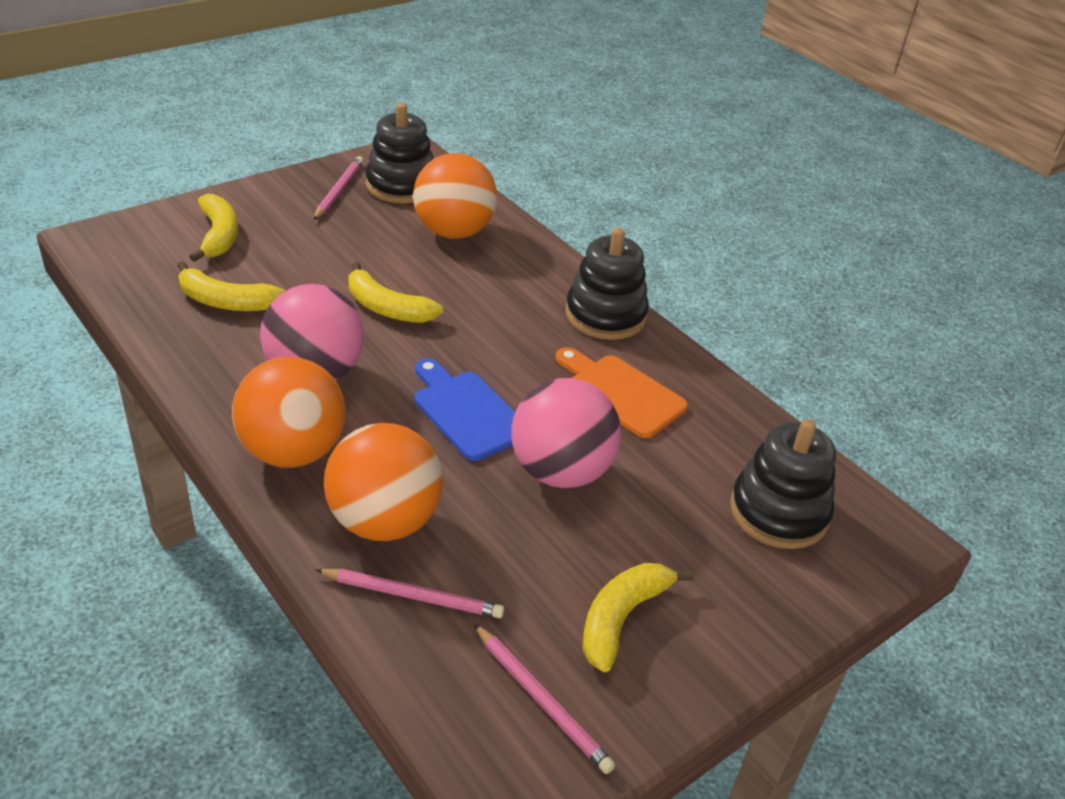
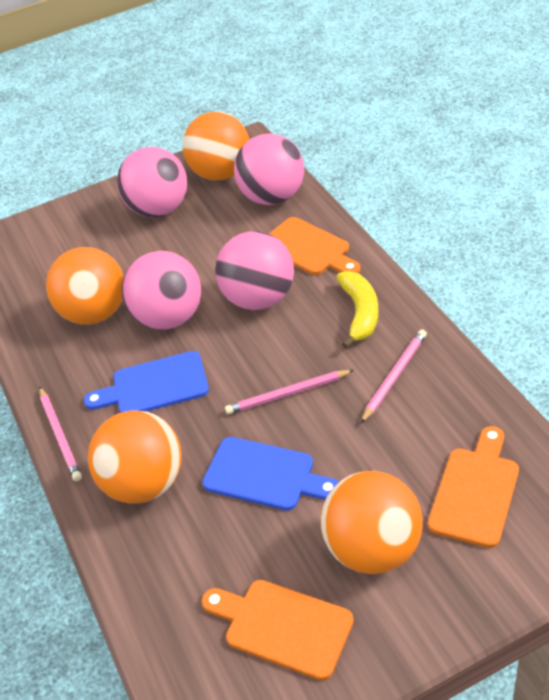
black stacking toy: [365,103,434,204] [565,228,649,340] [730,419,836,549] = 3 -> none = 0
blue cutting board: [415,358,515,461] = 1 -> [84,351,209,413] [202,437,339,510] = 2
orange ball: [232,357,346,468] [324,423,443,541] [413,153,497,239] = 3 -> [46,247,124,325] [88,410,182,504] [182,112,250,181] [321,471,423,574] = 4
orange cutting board: [555,347,688,438] = 1 -> [201,580,354,680] [269,217,361,275] [428,426,519,548] = 3
pink ball: [260,284,364,381] [511,378,621,488] = 2 -> [117,147,187,218] [122,251,201,330] [215,231,294,310] [234,134,304,205] = 4
yellow banana: [177,261,285,311] [189,194,238,262] [349,262,443,323] [583,563,694,672] = 4 -> [336,271,379,349] = 1

